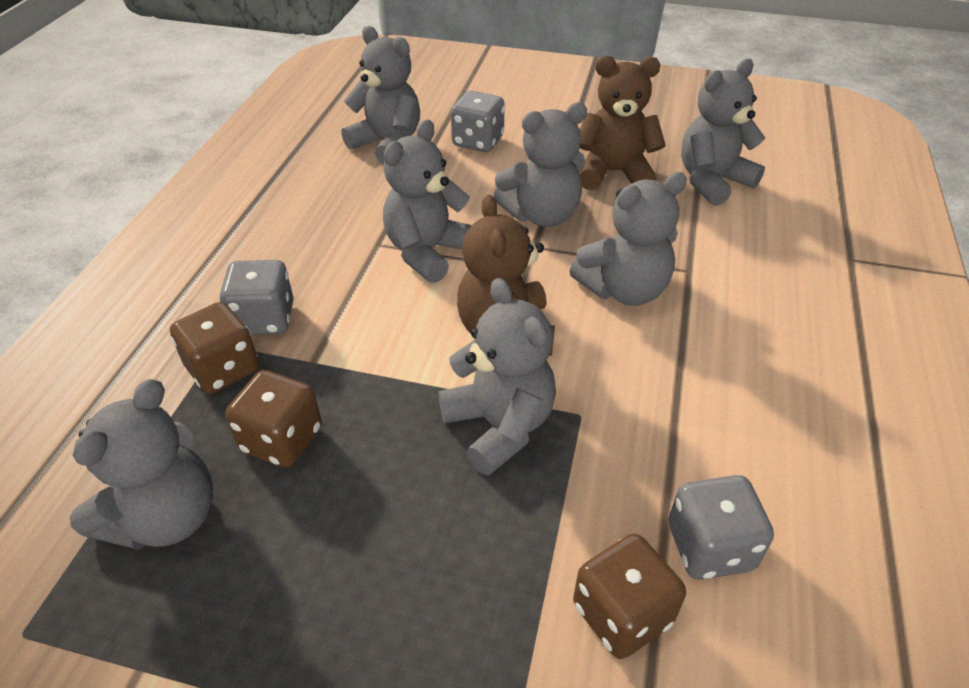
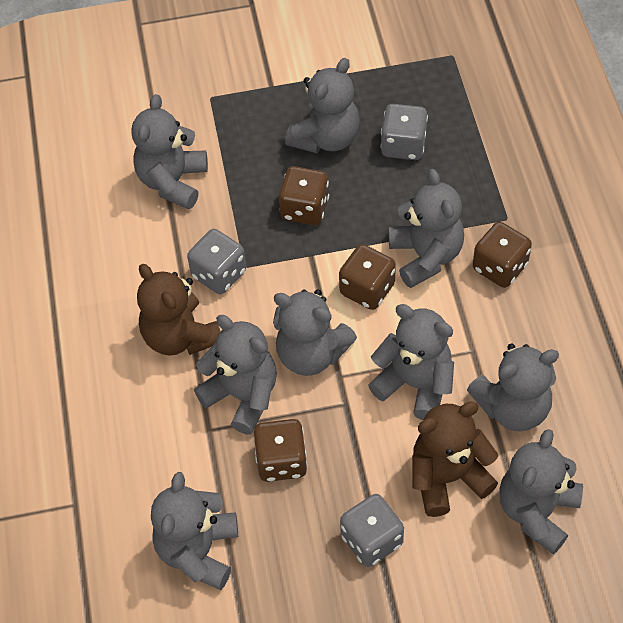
brown dice: [170,302,259,394] [225,370,322,468] [573,533,686,659] = 3 -> [254,419,308,482] [279,166,329,225] [339,244,396,310] [473,222,532,288] = 4
grey teddy bear: [70,379,213,550] [341,26,420,165] [383,120,471,283] [438,278,556,476] [493,102,587,227] [569,172,687,306] [681,59,765,206] = 7 -> [131,94,208,209] [151,472,238,590] [194,315,277,434] [273,289,357,376] [285,58,360,153] [368,304,454,420] [388,169,464,288] [467,344,559,431] [499,429,583,555] = 9

